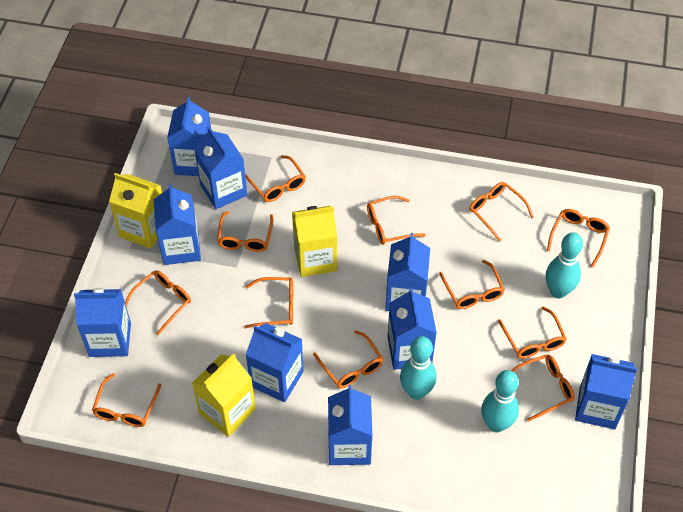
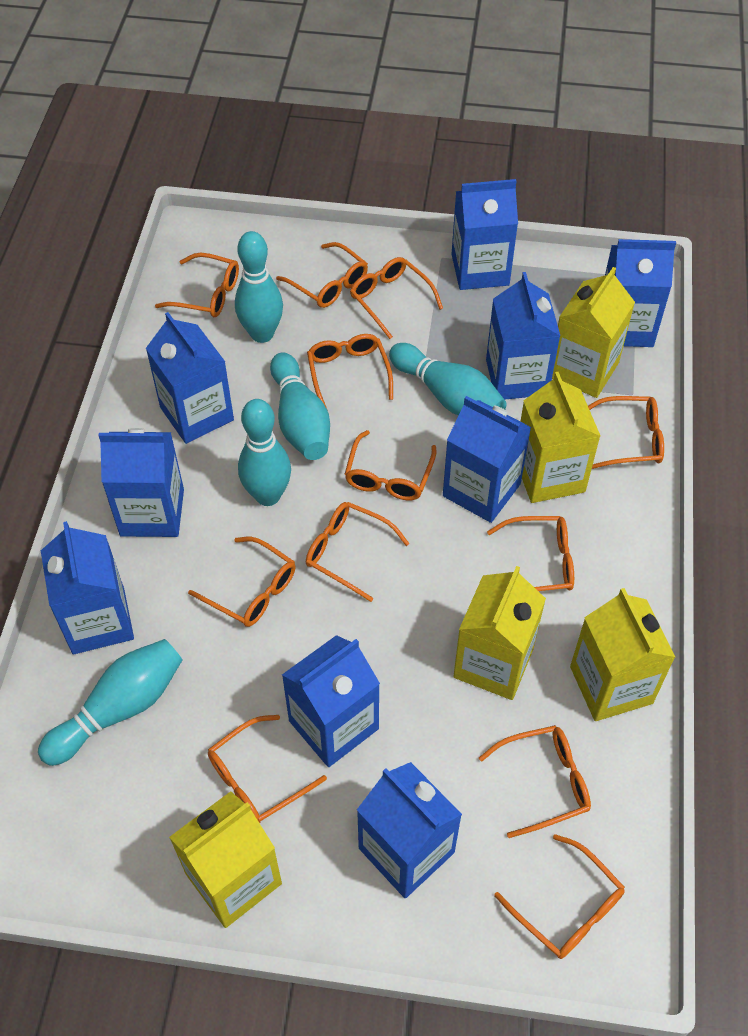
turquoise bowling pin: [400,336,437,400] [481,370,519,432] [546,232,583,298] = 3 -> [38,639,183,766] [235,231,283,343] [238,399,291,506] [270,352,330,460] [389,343,506,415] = 5
yellow carton: [109,173,162,248] [192,353,256,437] [292,206,337,277] = 3 -> [169,791,282,928] [453,566,546,700] [520,372,600,503] [552,267,635,398] [570,588,675,721] = 5

